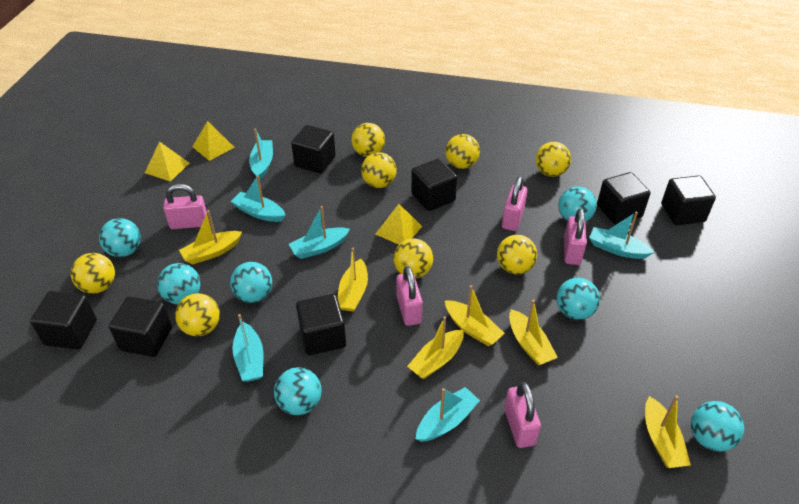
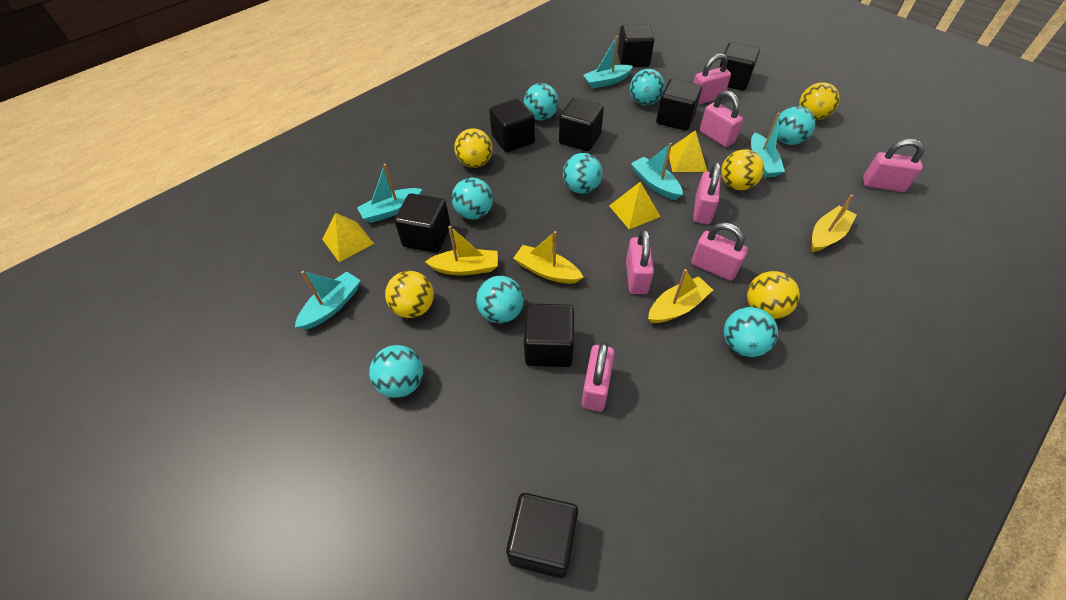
black cube: [30,291,97,349] [109,296,172,357] [291,125,336,174] [296,294,346,355] [411,159,457,211] [597,172,650,225] [661,175,716,225] = 7 -> [394,193,451,253] [489,98,535,153] [506,493,578,578] [524,304,574,367] [559,98,604,151] [618,24,654,67] [656,79,702,130] [719,42,760,91] = 8
pink padlock: [163,184,208,229] [396,266,423,326] [502,177,528,231] [504,382,541,448] [564,208,587,265] = 5 -> [582,342,614,411] [626,229,654,294] [691,223,748,281] [693,53,731,105] [693,162,721,224] [700,90,743,147] [863,139,925,192] = 7
turquoise ball: [99,218,141,257] [157,263,200,304] [230,262,272,303] [274,367,322,415] [557,278,600,320] [558,187,597,222] [691,401,744,451] = 7 -> [369,345,423,398] [452,178,493,219] [476,276,524,323] [524,83,559,121] [563,153,603,194] [630,69,665,105] [724,307,778,357] [777,106,816,145] = 8
turquoise boat: [231,175,285,222] [233,314,263,382] [249,129,273,180] [289,206,350,259] [416,387,480,442] [589,212,654,259] = 6 -> [295,271,361,330] [357,164,422,223] [583,36,633,89] [631,143,683,200] [751,113,785,178] = 5
yellow ball: [71,253,115,294] [175,293,220,336] [351,123,385,157] [361,152,397,188] [393,238,433,278] [445,134,480,169] [497,235,537,274] [536,142,571,177] = 8 -> [385,271,434,318] [454,128,492,168] [721,149,764,190] [747,271,800,319] [799,82,839,120] = 5
yellow boat: [179,210,242,265] [338,248,368,312] [407,316,464,379] [445,285,505,346] [509,300,558,366] [645,395,691,468] = 6 -> [425,226,498,276] [514,231,584,284] [648,269,713,323] [811,195,857,252] = 4

